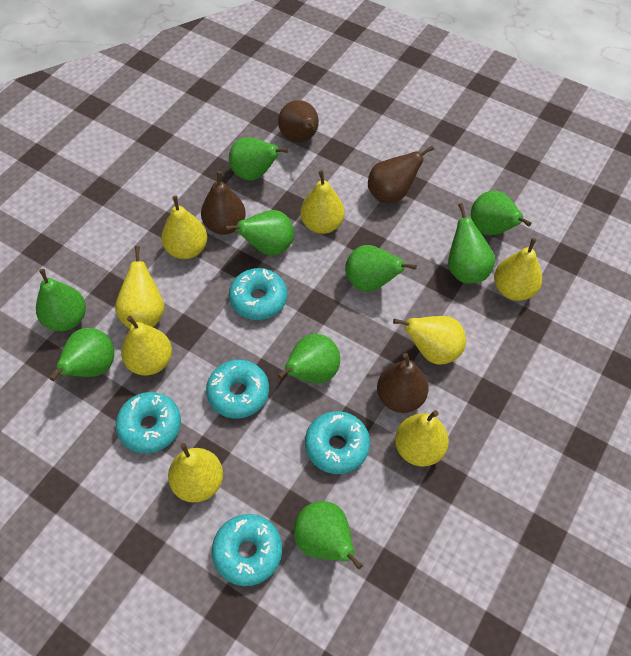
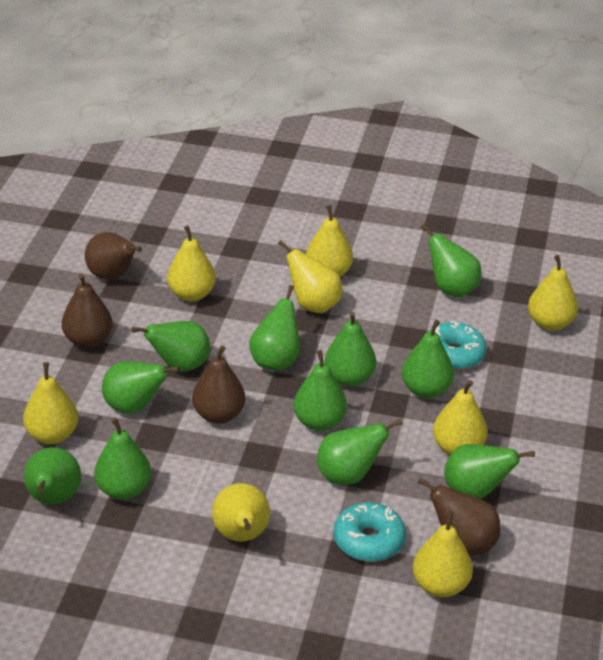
green pear: [36,269,86,331] [50,328,114,381] [225,210,294,256] [229,137,289,181] [277,334,340,384] [293,501,363,570] [345,245,417,292] [448,203,495,284] [471,190,531,235] = 9 -> [24,447,81,504] [94,418,151,500] [102,361,180,413] [132,321,210,372] [249,285,300,371] [293,350,347,431] [317,419,403,485] [325,312,376,387] [402,320,454,398] [421,224,481,298] [444,444,535,499] = 11
turquoise donut: [116,392,181,454] [206,360,269,419] [212,514,282,586] [229,268,287,320] [305,411,370,474] = 5 -> [333,502,406,562] [429,321,486,370] = 2

